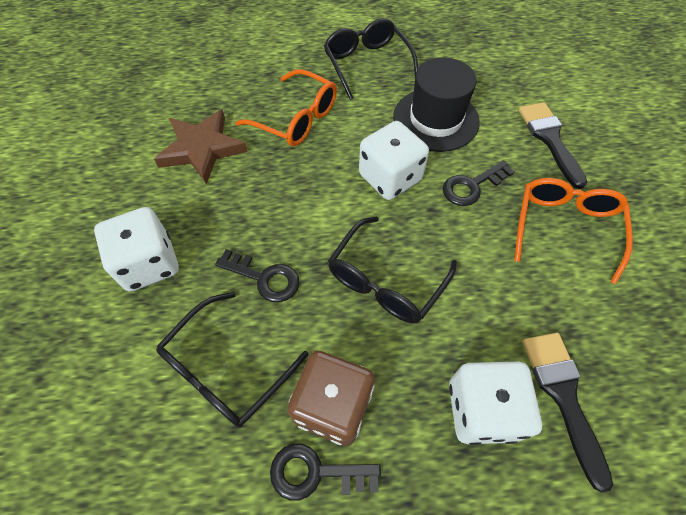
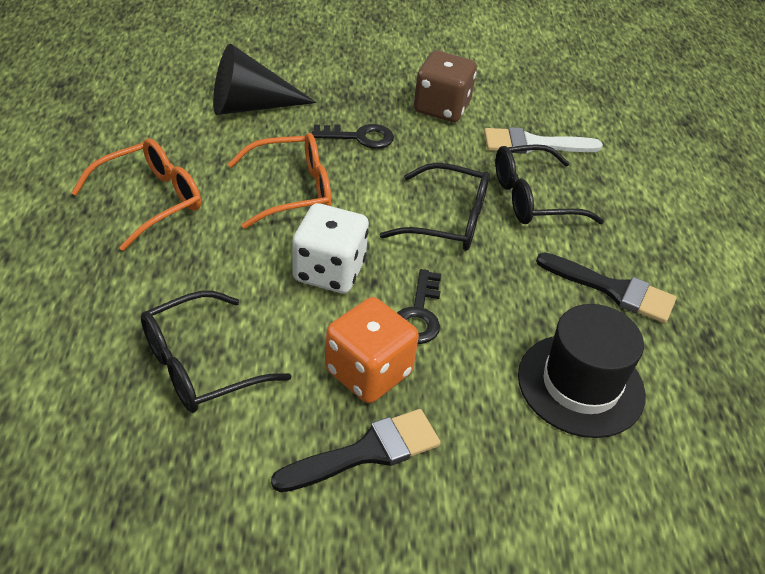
black cone: none = 0 -> [213,44,317,115] = 1
black key: [215,249,299,302] [270,444,381,501] [443,160,514,206] = 3 -> [312,124,394,149] [397,269,441,344] = 2
brown star: [154,109,247,184] = 1 -> none = 0
orange dice: none = 0 -> [325,297,419,403] = 1
white brush: none = 0 -> [484,127,603,154] = 1
white dice: [94,207,179,292] [359,121,429,200] [449,361,542,445] = 3 -> [292,203,369,293] = 1

